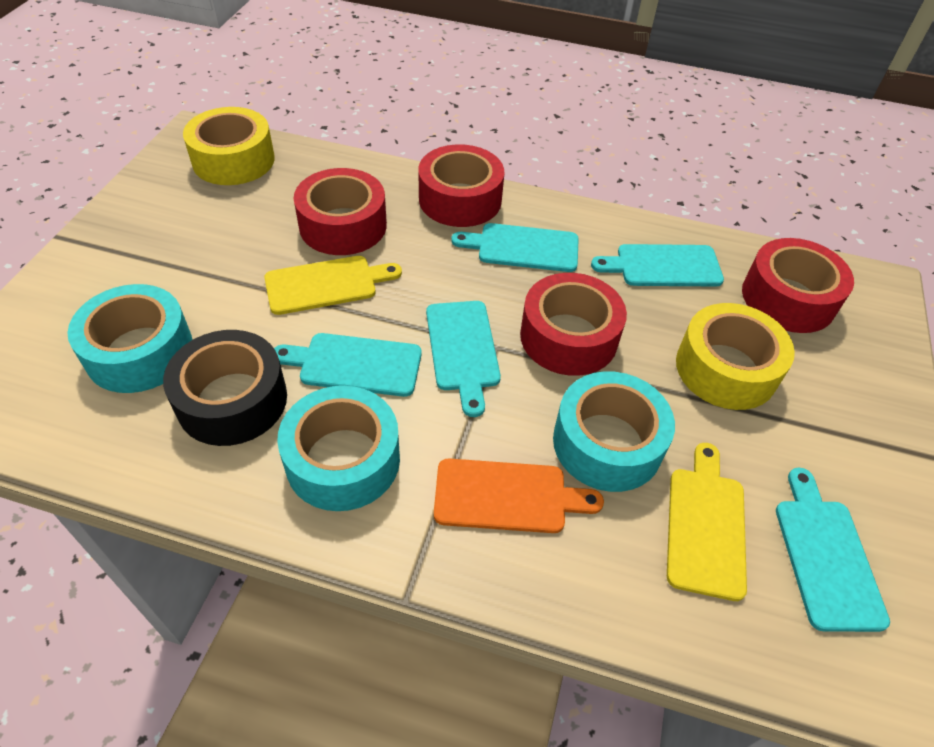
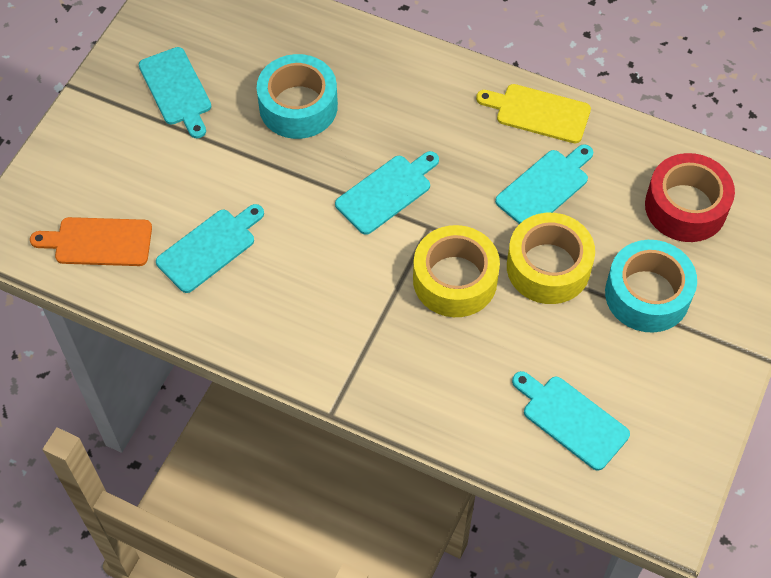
black tape: [163,330,287,446] = 1 -> none = 0
red tape: [294,168,387,255] [418,144,505,227] [520,273,627,376] [742,238,854,333] = 4 -> [645,153,735,242] = 1
turquoise tape: [67,284,193,393] [277,386,400,511] [553,371,675,492] = 3 -> [257,54,338,139] [605,240,697,333] = 2
yellow cutting board: [264,256,402,315] [667,443,747,601] = 2 -> [476,84,591,143] = 1

